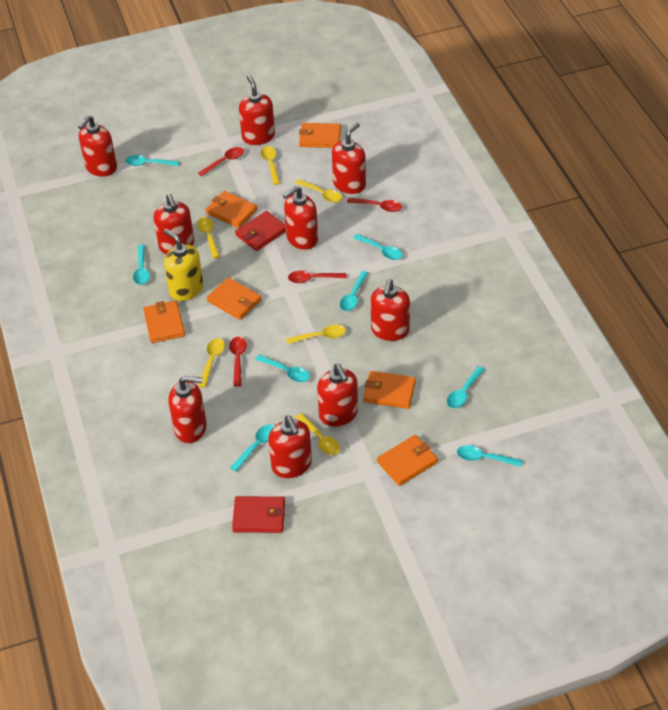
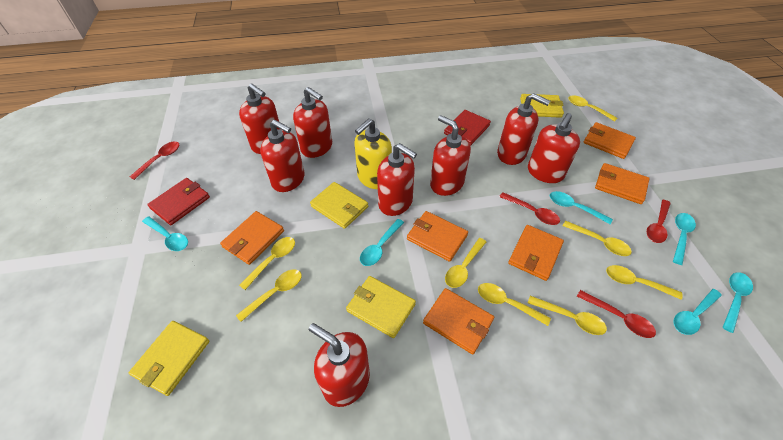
red soap dispenser: [78,115,117,176] [153,194,194,254] [168,376,206,443] [239,75,275,145] [268,416,312,478] [283,186,318,250] [317,364,358,426] [332,122,366,194] [371,279,410,341] = 9 -> [239,83,281,154] [260,120,305,192] [293,87,332,158] [309,323,370,407] [377,143,417,216] [430,115,471,196] [497,93,550,165] [528,113,580,183] = 8
turquoise spoon: [125,155,179,166] [133,245,150,285] [230,424,275,472] [255,354,310,382] [340,271,368,311] [353,234,403,260] [447,366,485,408] [457,445,523,467] = 8 -> [142,216,188,251] [360,219,404,266] [550,191,613,225] [673,213,696,265] [673,289,722,335] [722,272,753,333] = 6
yellow spoon: [197,217,220,259] [198,338,225,388] [261,146,280,185] [286,325,346,344] [295,179,342,203] [296,413,340,455] = 6 -> [236,269,302,322] [239,237,295,290] [445,238,486,288] [478,283,551,326] [528,296,607,335] [563,221,632,256] [568,95,617,122] [606,265,683,300] = 8
yellow wallet: none = 0 -> [129,321,209,396] [310,182,368,229] [346,276,416,338] [520,94,564,118] = 4

